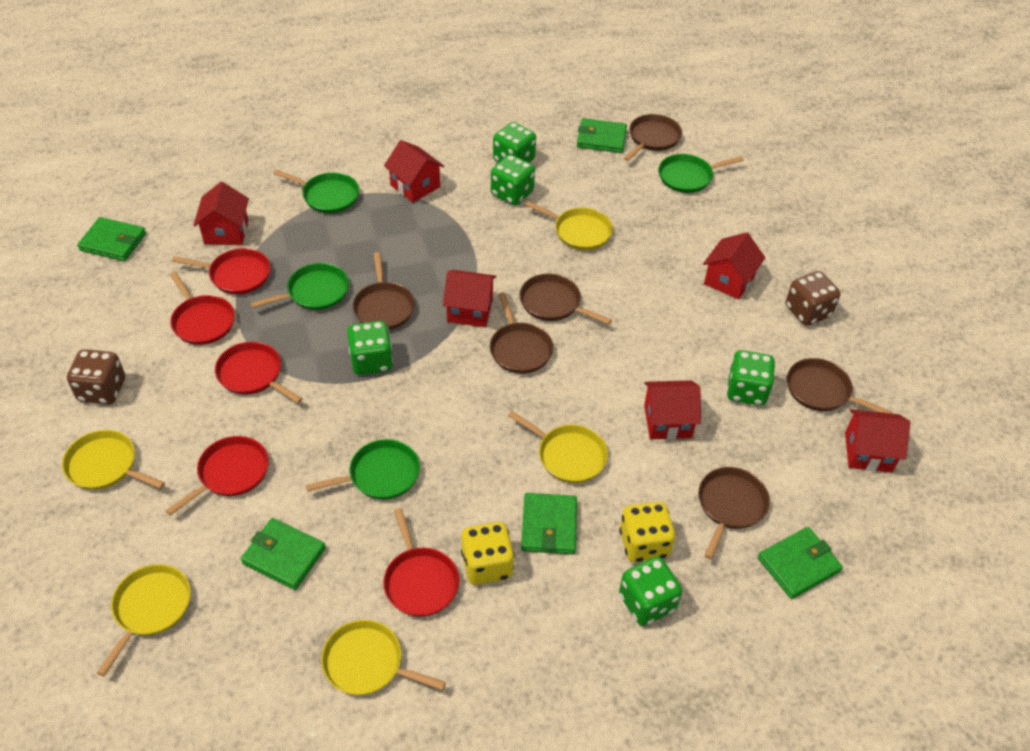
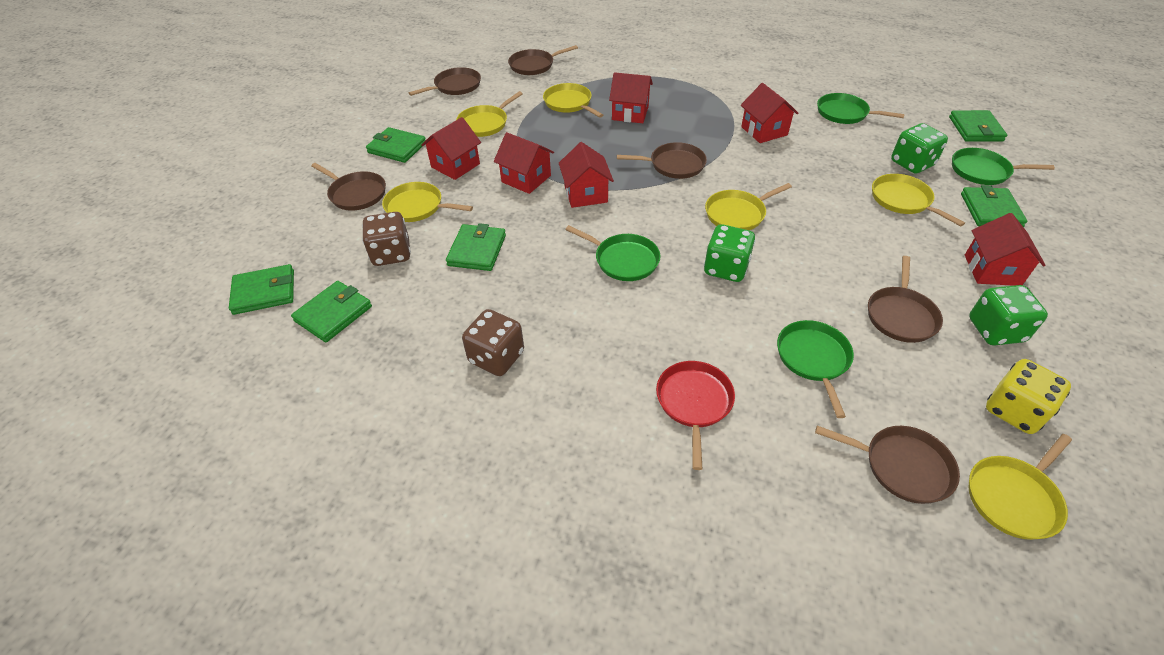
green dice: [347,321,393,375] [491,155,535,206] [493,122,536,163] [619,557,682,626] [727,350,775,406] = 5 -> [704,224,756,282] [891,123,948,174] [969,285,1048,345] = 3
green wallet: [77,217,146,261] [241,518,326,590] [521,493,577,554] [577,118,627,153] [758,527,843,599] = 5 -> [229,264,294,315] [291,281,372,342] [366,127,426,163] [446,223,506,271] [949,110,1007,141] [961,185,1027,227] = 6
red pan: [165,436,269,516] [170,272,235,345] [172,248,270,294] [215,342,303,403] [383,508,459,617] = 5 -> [656,361,735,470] = 1
yellow dice: [461,522,515,585] [619,502,675,563] = 2 -> [986,359,1071,434] = 1
yellow pan: [62,430,165,490] [97,564,191,676] [321,620,446,695] [508,411,608,483] [525,201,613,250] = 5 -> [382,182,473,222] [456,91,523,137] [543,83,603,118] [705,183,792,230] [872,174,965,226] [968,434,1072,540] = 6

